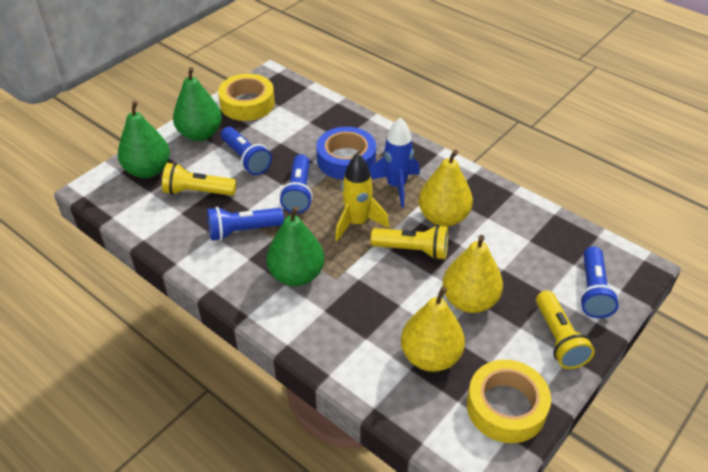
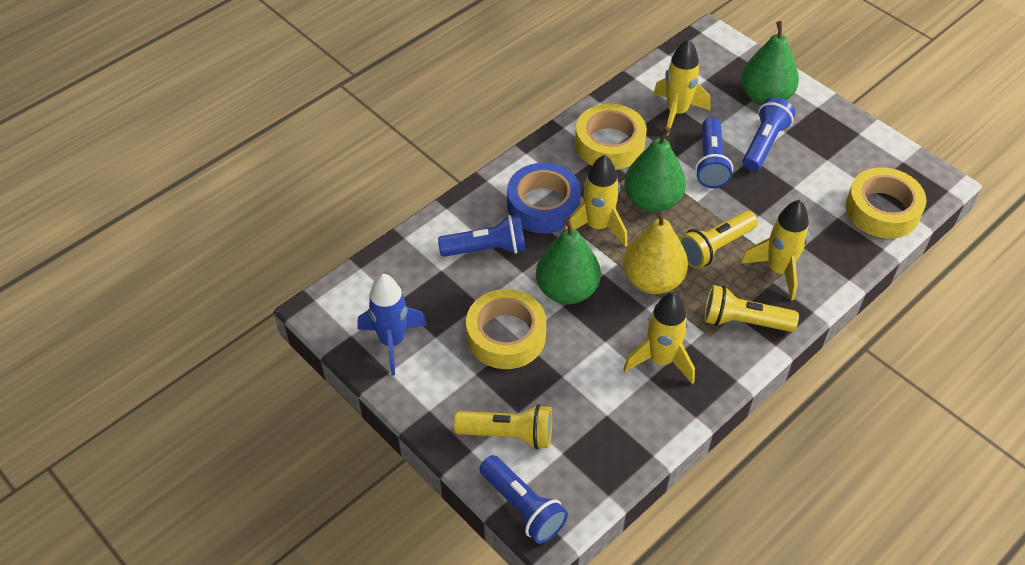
yellow pear: [401,287,465,372] [418,149,473,227] [442,235,503,313] = 3 -> [623,210,688,294] = 1
yellow rocket: [335,154,389,241] = 1 -> [563,155,627,247] [623,293,695,384] [653,39,711,136] [741,200,809,300] = 4
yellow tape: [218,74,275,121] [467,360,551,443] = 2 -> [466,289,546,369] [575,104,647,170] [846,167,927,239] = 3

